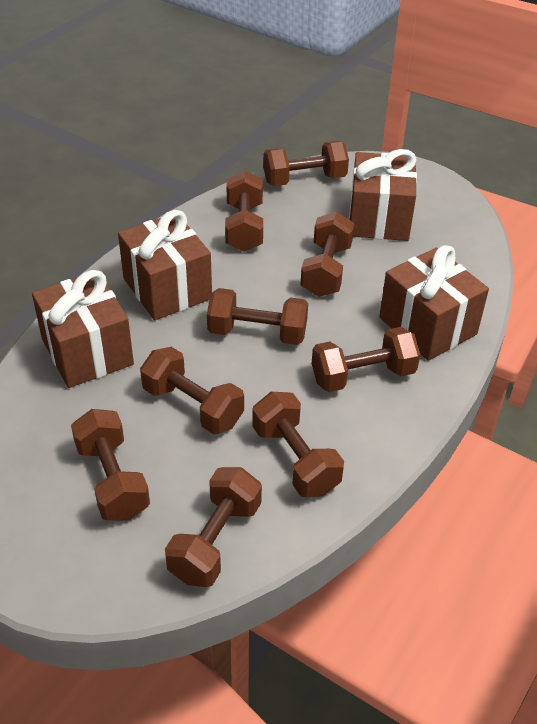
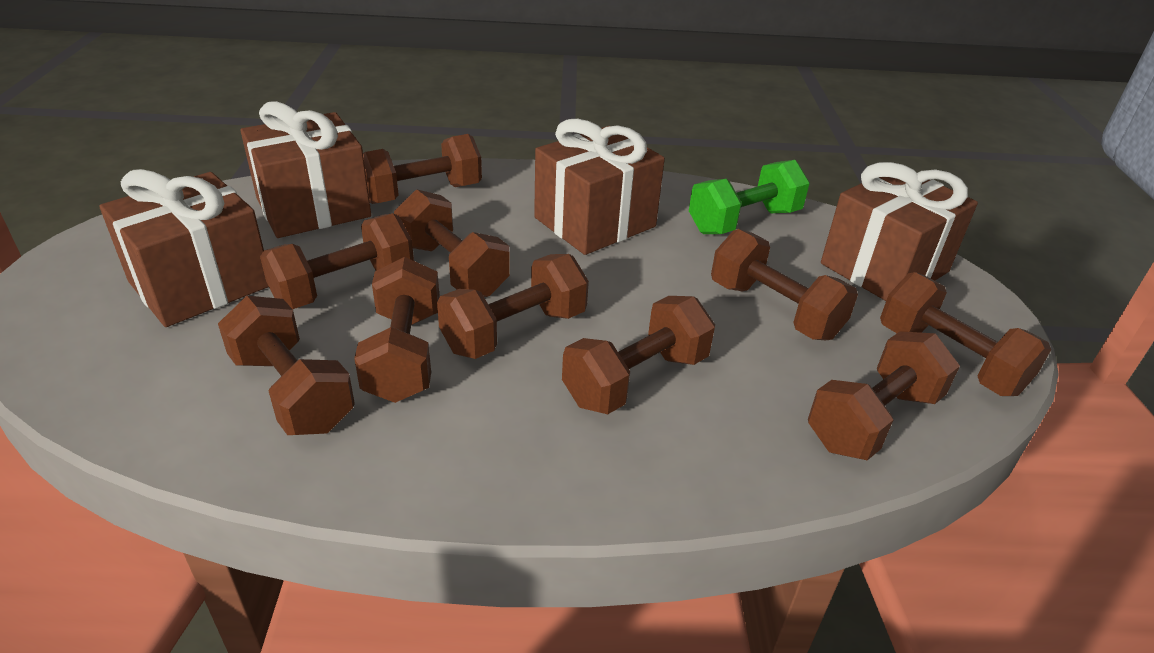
brown dumbbell: [71,409,150,521] [140,347,244,434] [165,467,262,587] [207,288,308,345] [225,170,263,252] [252,392,344,497] [263,141,349,186] [301,212,354,297] [312,327,420,392] = 9 -> [218,296,355,435] [260,213,414,309] [354,257,440,403] [363,134,482,204] [394,189,510,297] [437,254,589,359] [562,296,715,414] [711,229,858,340] [808,331,960,460] [880,272,1051,396] = 10
green dumbbell: none = 0 -> [689,160,810,234] = 1

